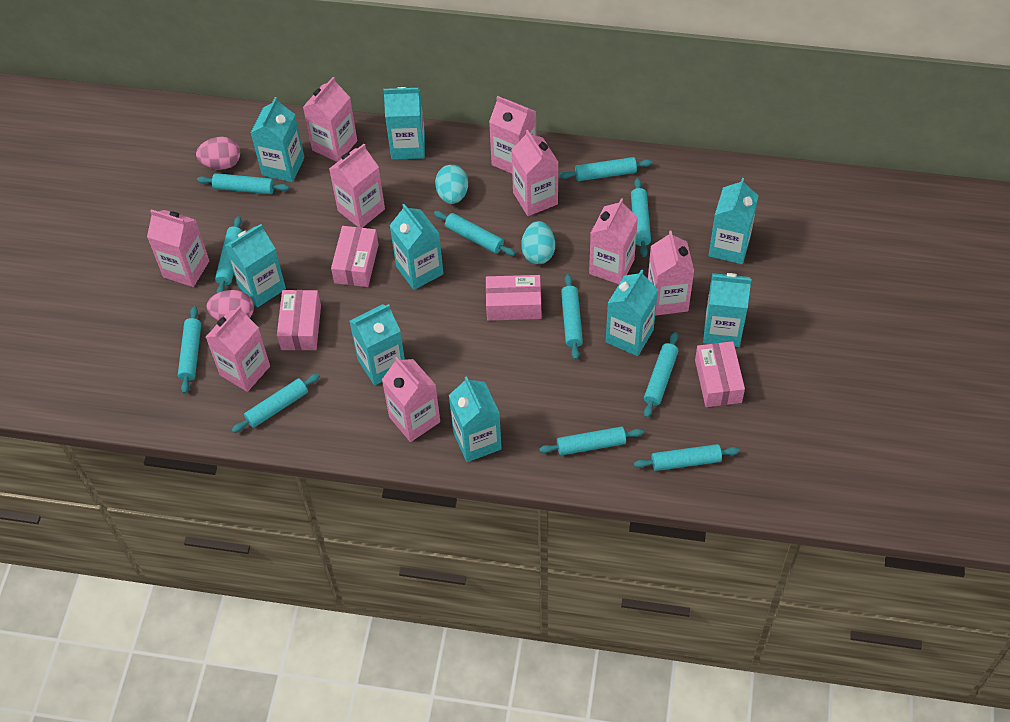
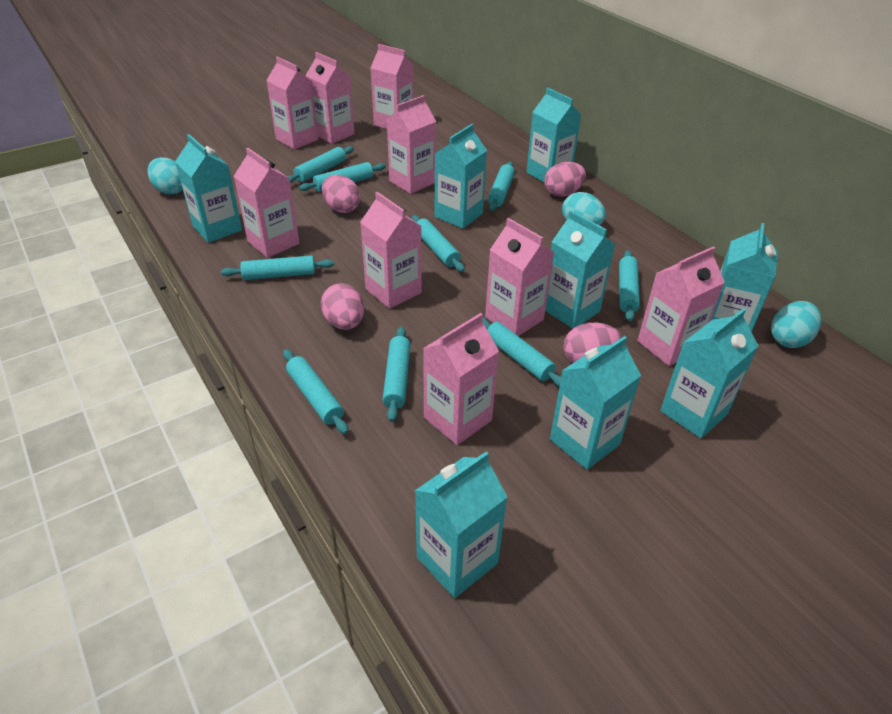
pink box: [277,290,321,350] [331,226,379,287] [486,275,541,321] [695,341,745,407] = 4 -> none = 0
pink egg: [196,137,240,170] [207,290,254,321] = 2 -> [321,283,364,330] [322,175,360,213] [544,162,586,197] [564,323,622,363] = 4
turquoise carton: [225,224,286,307] [251,97,304,182] [350,304,405,386] [383,87,425,160] [390,204,444,290] [449,376,502,462] [606,269,658,356] [703,273,751,347] [709,178,759,264] = 9 -> [175,134,242,243] [415,452,507,598] [435,124,487,229] [526,88,581,183] [545,210,615,329] [550,336,641,470] [660,308,759,438] [710,223,778,332] = 8
turquoise egg: [435,165,468,204] [521,221,555,264] = 2 -> [147,157,183,194] [562,192,606,225] [771,301,821,348] = 3
turquoise rolling pin: [178,306,201,394] [197,173,289,194] [215,216,243,293] [232,374,320,433] [434,211,515,256] [539,426,643,455] [559,157,652,181] [561,274,583,360] [631,178,651,257] [634,444,740,471] [644,332,678,418] = 11 -> [221,255,334,280] [283,349,349,434] [287,146,354,183] [299,162,386,192] [382,327,411,422] [412,215,465,272] [483,317,561,387] [488,162,515,211] [619,250,640,321] = 9

